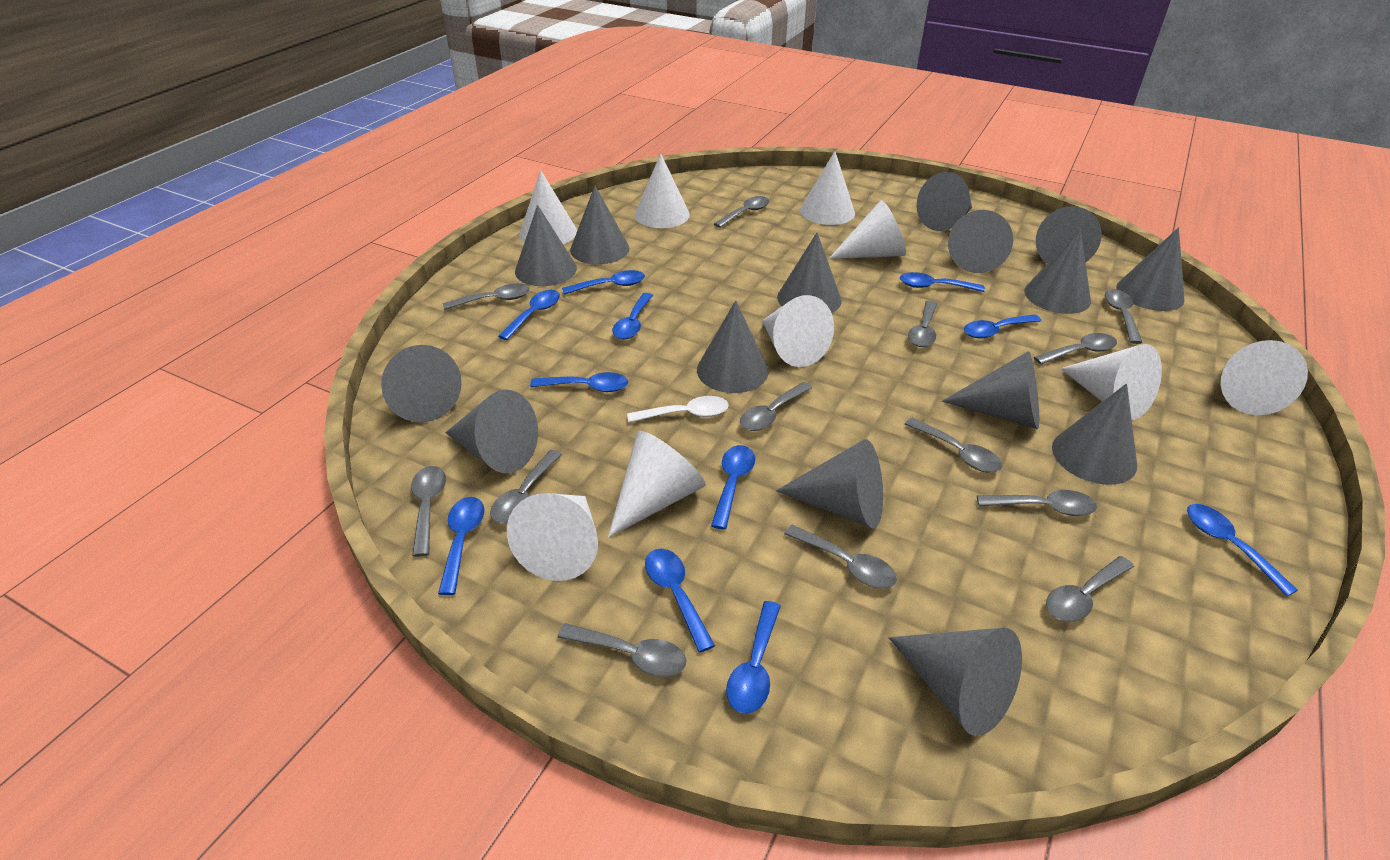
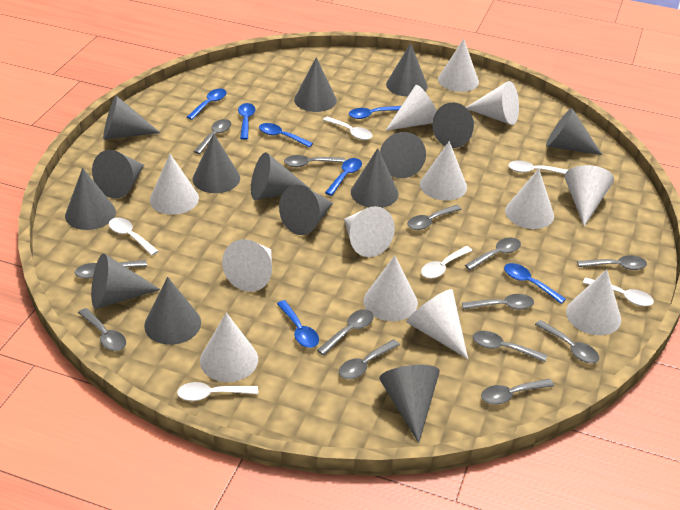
blue spoon: [438,497,485,595] [498,290,560,340] [530,372,628,392] [562,270,645,295] [612,293,653,339] [645,548,715,652] [711,445,755,530] [726,601,781,714] [900,272,985,292] [964,314,1041,338] [1187,504,1298,597] = 11 -> [187,89,226,120] [238,103,255,140] [259,123,313,148] [277,300,319,348] [325,158,362,196] [349,106,401,119] [504,263,566,304] = 7
white cone: [507,493,598,581] [519,170,577,244] [608,431,706,538] [634,154,690,228] [762,295,834,367] [800,151,855,225] [829,200,906,259] [1061,344,1162,420] [1221,340,1308,415] = 9 -> [150,154,199,215] [200,313,258,382] [222,239,272,292] [344,206,395,257] [363,256,418,321] [385,85,437,131] [407,289,468,359] [420,141,467,201] [438,39,479,92] [466,81,519,125] [505,168,554,229] [565,165,614,226] [566,269,621,335] = 13
white spoon: [627,396,729,423] = 1 -> [109,218,158,255] [177,382,258,401] [323,116,372,140] [421,246,472,279] [508,161,568,174] [583,277,654,306] = 6

